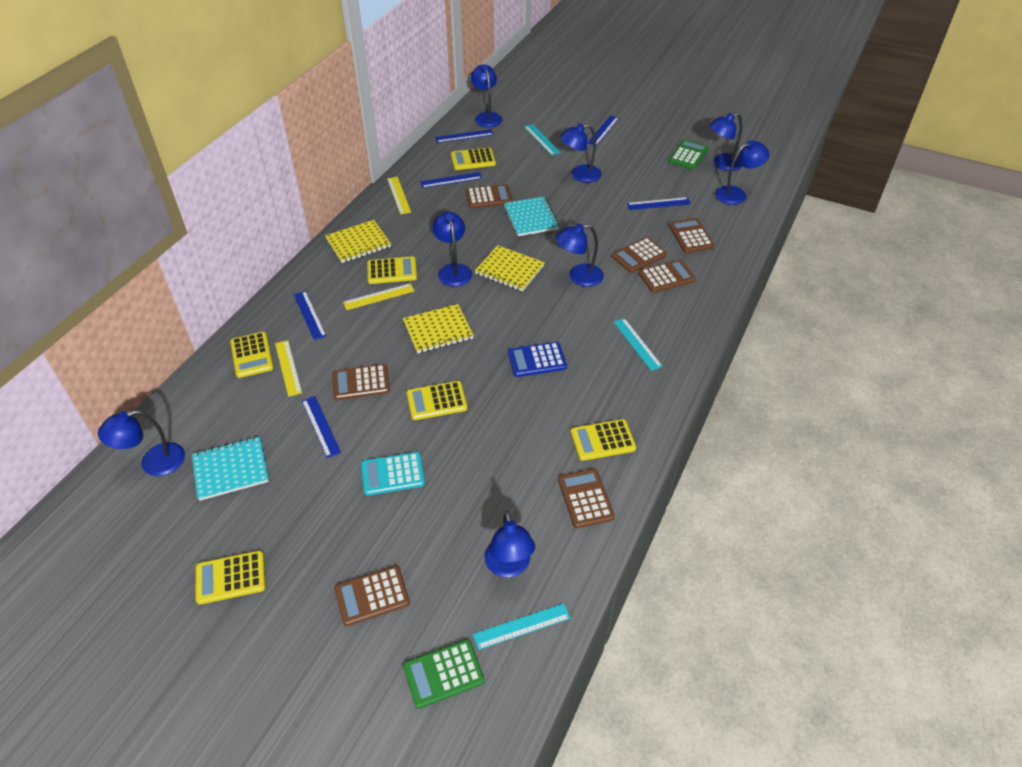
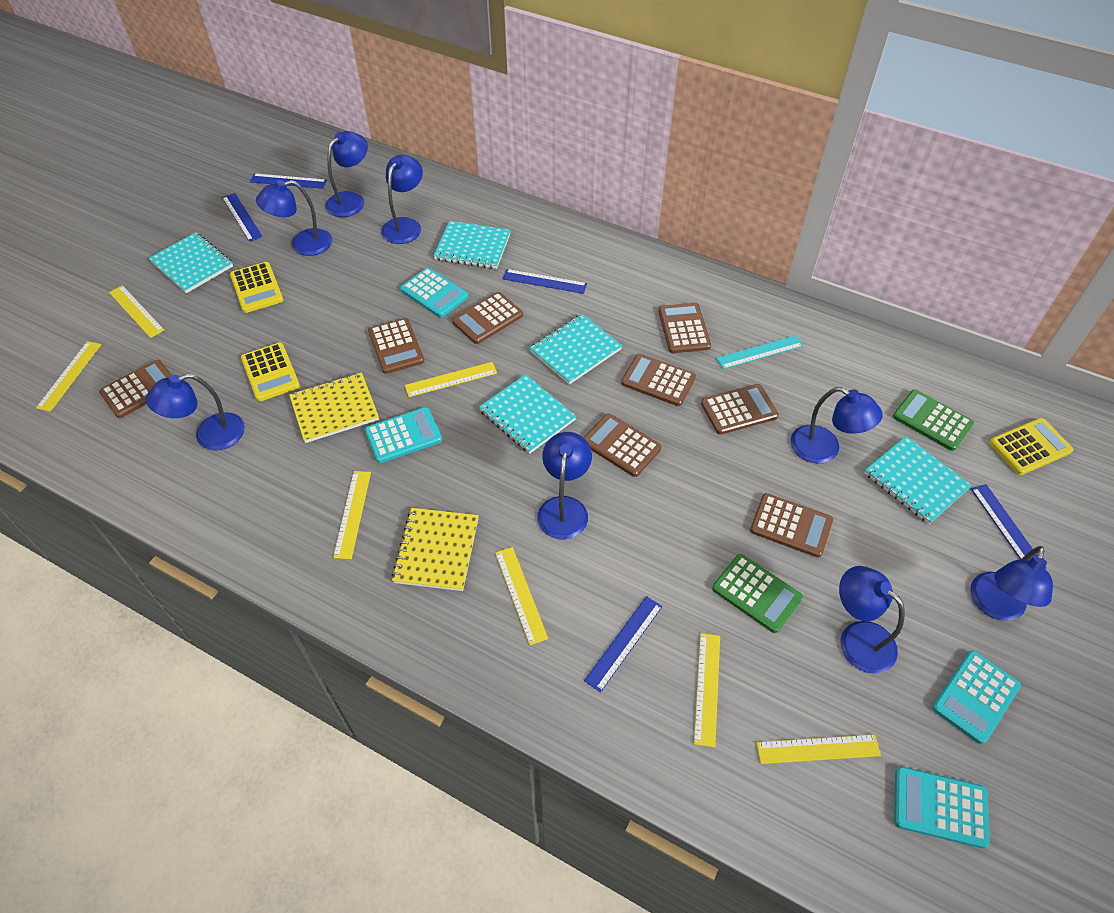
blue calculator: [508,342,567,377] = 1 -> none = 0
blue ruler: [294,291,326,340] [302,396,341,458] [420,172,482,188] [435,129,493,143] [587,116,619,146] [627,197,691,210] = 6 -> [222,193,263,242] [250,173,327,189] [503,269,587,294] [584,596,662,692] [971,484,1047,569] = 5
brown calculator: [332,364,390,400] [334,566,410,626] [465,184,513,208] [558,469,615,528] [612,237,667,273] [638,260,696,293] [669,218,714,253] = 7 -> [99,360,172,418] [368,318,424,374] [452,292,523,344] [583,413,661,477] [621,354,696,406] [658,303,711,353] [701,384,779,435] [750,493,833,557] = 8
turquoise calculator: [361,452,425,496] = 1 -> [365,407,442,463] [400,268,468,318] [894,766,990,848] [932,651,1021,744] = 4
turquoise notebook: [192,436,269,501] [504,196,559,236] = 2 -> [149,232,233,293] [433,221,511,269] [479,374,576,454] [530,314,622,385] [865,436,972,524] = 5
turquoise ruler: [473,603,570,650] [525,124,561,155] [614,318,663,371] = 3 -> [716,335,803,369] = 1
yellow calculator: [196,550,266,605] [230,332,274,378] [367,256,417,284] [407,381,467,420] [451,148,496,170] [570,419,636,461] = 6 -> [230,262,283,313] [241,343,300,401] [989,418,1073,475] = 3
yellow notebook: [325,220,391,263] [403,304,474,353] [475,245,545,291] = 3 -> [289,373,379,443] [391,508,479,591] = 2
yellow ruler: [275,340,302,397] [343,283,414,310] [387,177,411,214] = 3 -> [36,341,101,412] [109,285,164,338] [333,471,371,559] [405,362,497,397] [495,547,548,645] [694,633,720,747] [757,735,881,764] = 7

